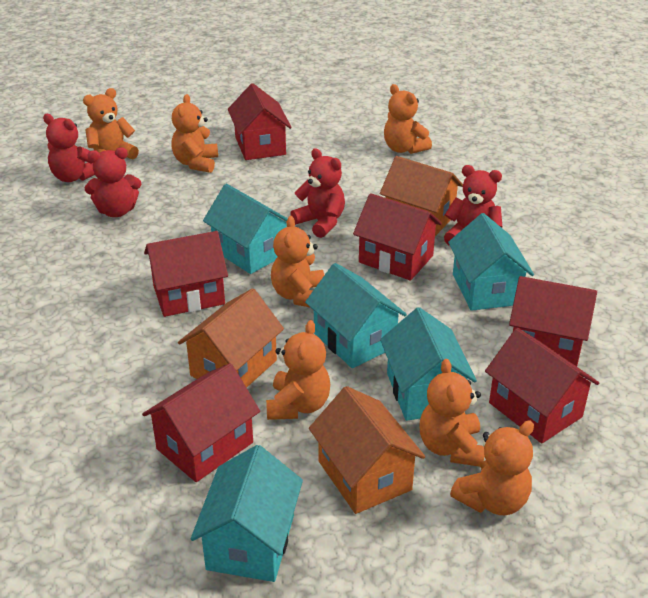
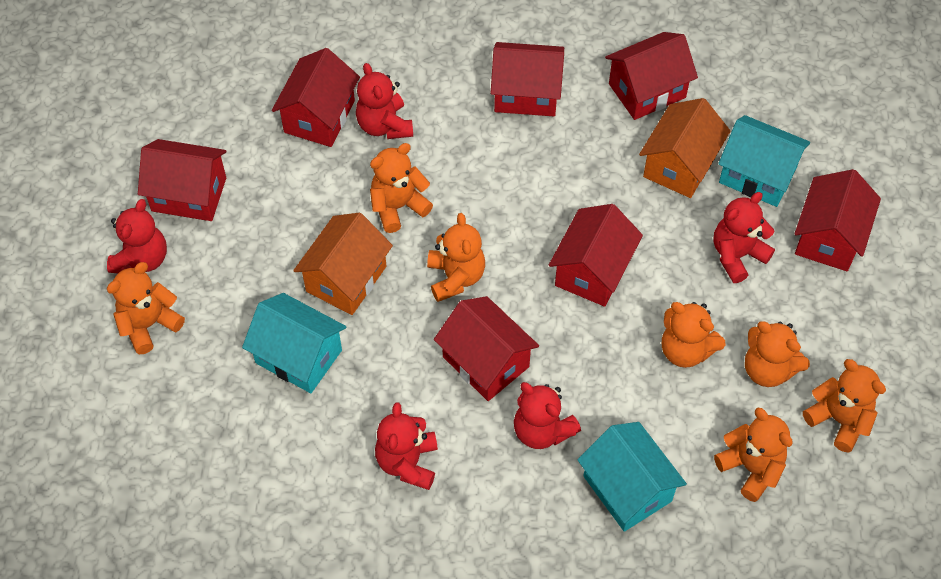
orange house: [178,288,284,388] [309,386,425,514] [380,156,463,236] = 3 -> [293,212,393,315] [639,98,730,198] = 2
red house: [142,363,260,482] [144,231,228,317] [228,83,292,160] [353,193,442,281] [485,328,599,443] [509,276,597,366] = 6 -> [138,139,226,221] [272,48,360,147] [434,296,539,401] [491,42,564,116] [549,204,643,307] [605,32,698,120] [795,169,881,271] = 7
red teddy bear: [43,114,95,182] [85,147,141,217] [290,148,345,238] [444,165,502,246] = 4 -> [107,199,167,273] [356,63,413,139] [375,402,438,490] [514,382,581,449] [713,192,775,283] = 5
turquoise house: [191,445,303,582] [203,184,288,274] [305,263,407,368] [380,307,477,421] [448,213,534,311] = 5 -> [242,293,346,393] [577,422,687,532] [718,115,810,207] = 3

